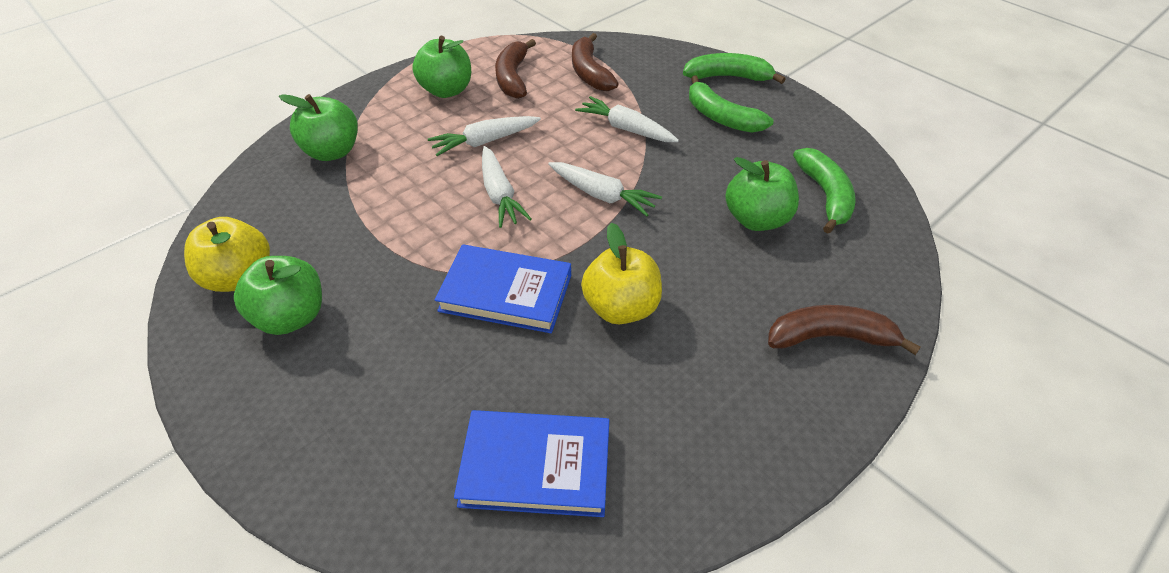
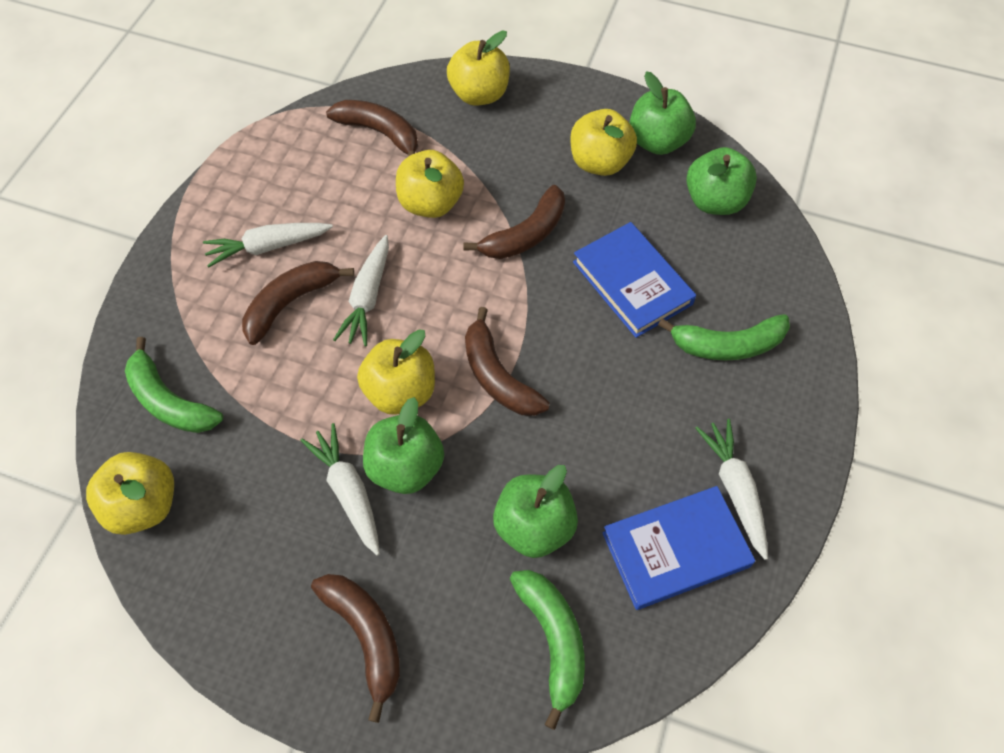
brown banana: [495,39,536,99] [572,33,619,91] [768,305,921,355] = 3 -> [242,261,354,345] [311,574,400,723] [326,100,418,156] [463,185,565,259] [465,307,550,416] = 5
yellow apple: [184,217,270,292] [581,223,662,324] = 2 -> [86,452,174,535] [357,329,435,415] [396,150,464,218] [447,31,510,106] [570,109,637,176] = 5

